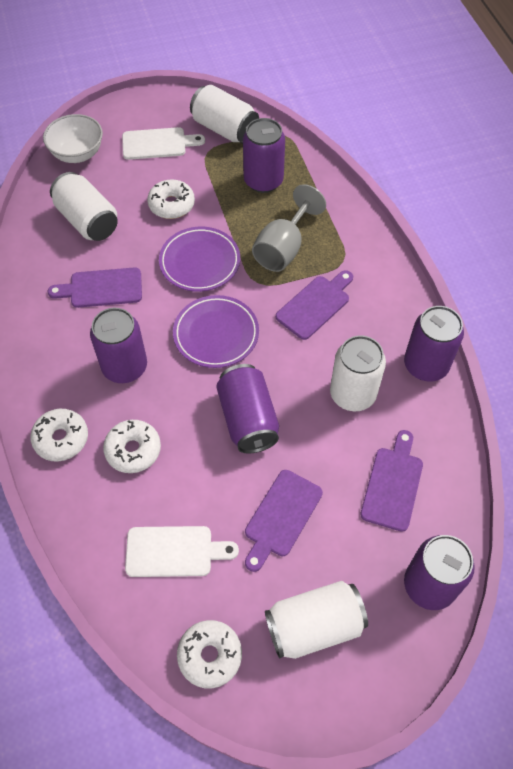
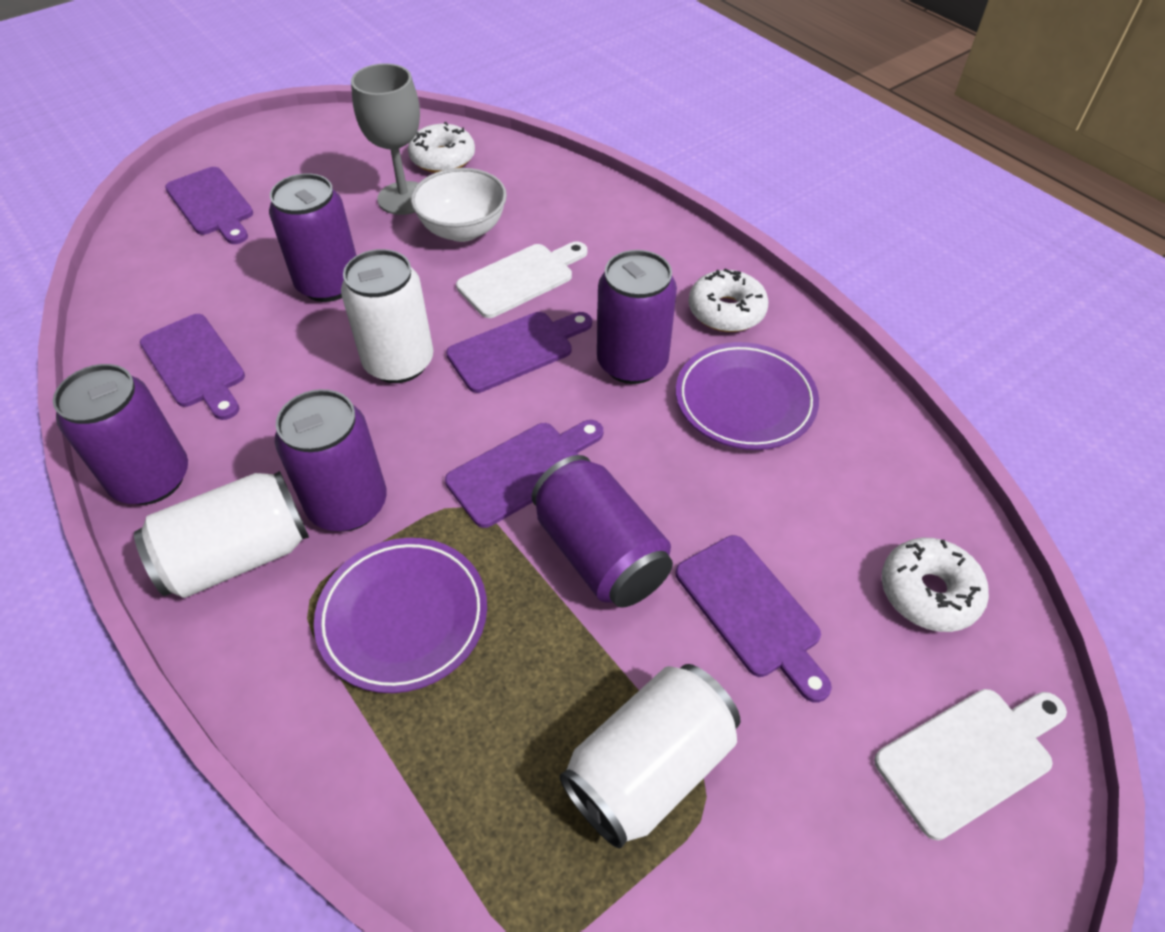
purple cutting board: [48,267,142,308] [245,470,323,572] [276,270,353,340] [360,430,423,532] = 4 -> [140,314,245,420] [165,167,253,244] [445,420,603,528] [446,312,592,393] [676,535,832,703] = 5
white can: [50,172,118,241] [190,85,259,144] [265,581,368,659] [330,335,386,411] = 4 -> [134,471,309,598] [341,249,433,383] [560,664,740,849] = 3
white donut: [30,409,88,462] [103,420,161,473] [147,179,195,219] [177,620,242,689] = 4 -> [408,122,475,173] [689,269,769,332] [881,538,989,632] = 3

